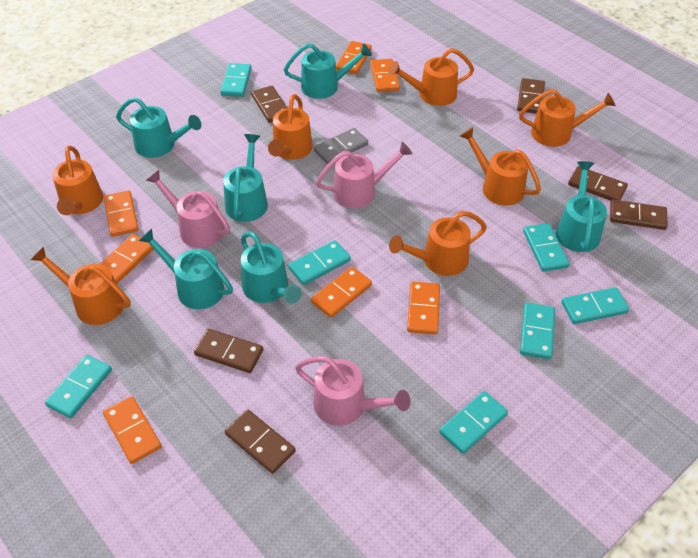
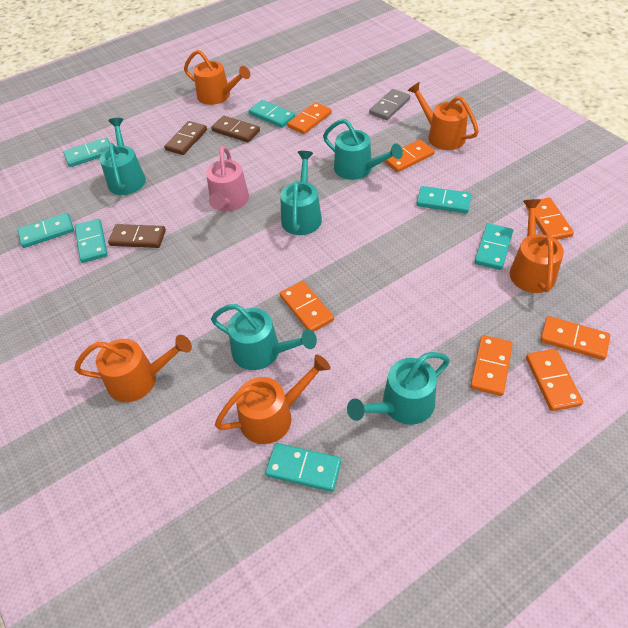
brown domino: [194,329,263,373] [225,410,296,474] [251,86,287,123] [517,78,545,114] [568,166,628,201] [610,199,668,230] = 6 -> [108,224,166,248] [164,121,207,155] [211,116,260,143] = 3
orange watering can: [31,246,131,325] [52,145,103,215] [268,94,313,160] [388,48,474,106] [389,211,487,276] [460,127,541,206] [519,89,616,147] = 7 -> [74,335,192,402] [184,50,250,105] [215,354,331,444] [407,82,479,150] [510,199,564,293] = 5
pink watering can: [146,170,230,248] [295,356,410,426] [316,142,412,208] = 3 -> [206,146,249,211] = 1
turquoise watering can: [116,97,201,158] [139,229,233,309] [223,134,268,222] [241,231,302,304] [284,43,372,99] [556,161,607,252] = 6 -> [100,118,146,195] [211,304,317,370] [280,151,322,235] [323,119,403,180] [347,352,450,425] = 5

